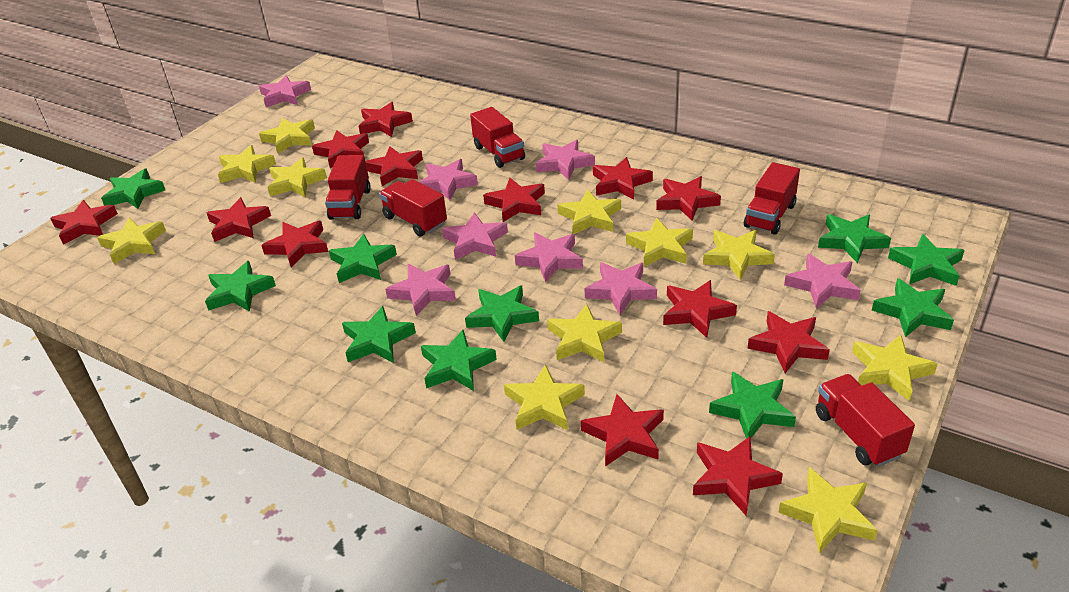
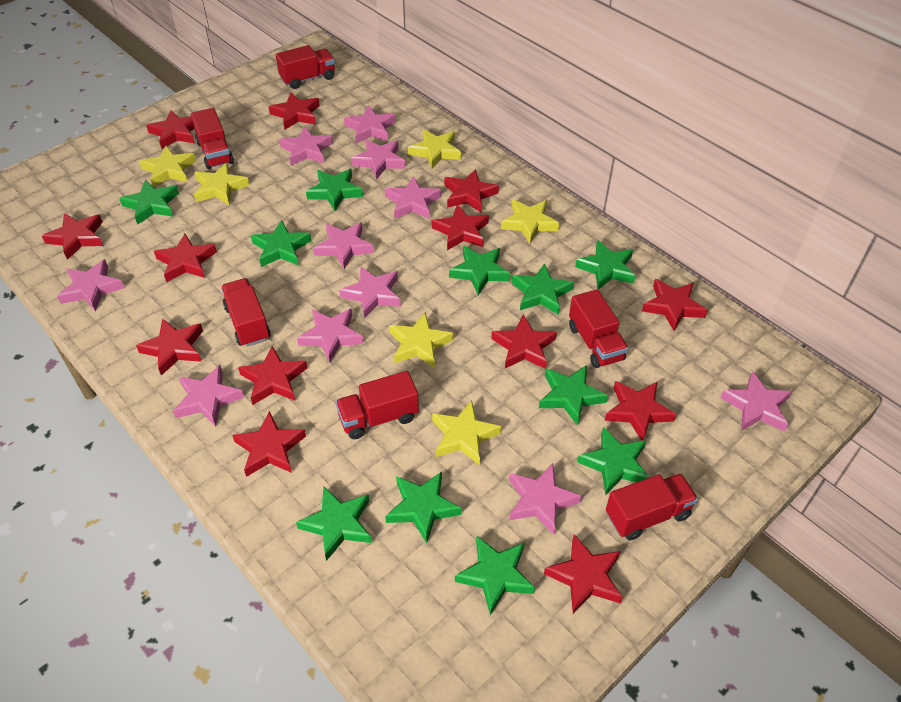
green star: [101,168,165,209] [205,261,276,312] [329,234,397,283] [342,306,416,363] [421,330,497,391] [465,285,539,342] [709,371,796,439] [818,214,891,263] [872,278,954,337] [888,234,965,286] = 10 -> [119,180,179,225] [251,220,311,267] [296,486,372,561] [306,169,363,211] [385,472,462,543] [449,246,510,295] [455,536,535,615] [512,263,574,315] [539,365,608,426] [575,240,635,290] [577,427,650,495] = 11
pink star: [259,75,311,107] [385,264,456,316] [419,159,478,201] [442,212,508,260] [515,232,583,282] [536,140,595,180] [584,262,657,315] [784,253,861,309] = 8 -> [57,259,125,312] [173,365,244,427] [279,126,333,166] [297,308,364,362] [313,222,374,269] [339,266,401,318] [344,106,396,143] [351,139,406,180] [385,176,441,219] [509,463,582,535] [720,371,792,432] = 11
red truck: [325,155,371,220] [379,179,447,236] [470,107,525,168] [744,162,800,235] [816,374,915,467] = 5 -> [191,108,234,169] [221,278,270,347] [276,45,335,89] [335,371,419,439] [569,289,629,368] [606,473,698,541] = 6
yellow star: [97,218,166,264] [218,145,276,183] [259,118,315,154] [267,157,327,197] [504,364,585,430] [547,304,622,362] [557,189,621,234] [626,218,693,267] [703,230,775,280] [778,467,878,553] [852,335,938,401] = 11 -> [139,146,196,187] [194,163,250,206] [389,313,453,368] [408,129,461,169] [432,400,502,465] [501,199,559,244] = 6

